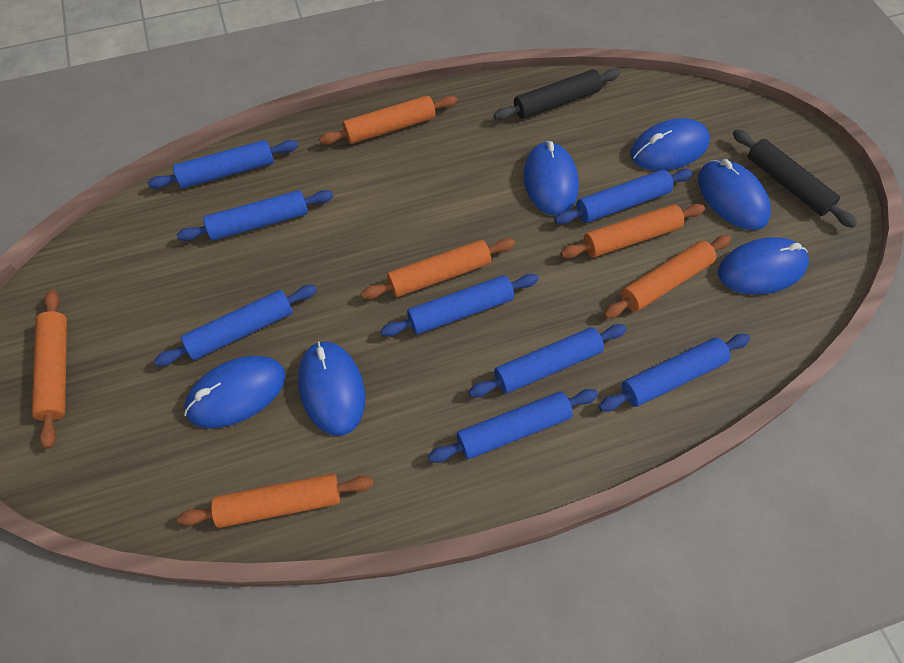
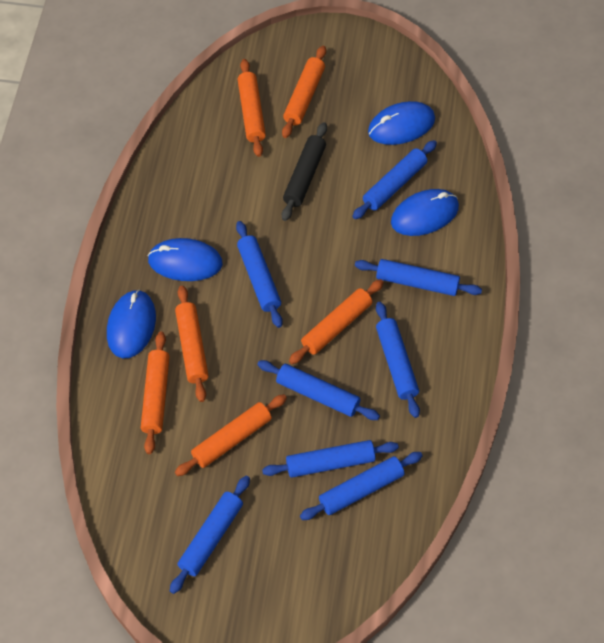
black rolling pin: [494,69,620,120] [733,129,857,228] = 2 -> [282,122,327,221] = 1
blue mouse: [184,356,286,428] [298,341,365,436] [523,141,579,216] [630,118,710,171] [698,159,771,230] [718,237,809,295] = 6 -> [107,289,156,358] [148,238,223,281] [368,101,435,145] [391,189,459,236] = 4

